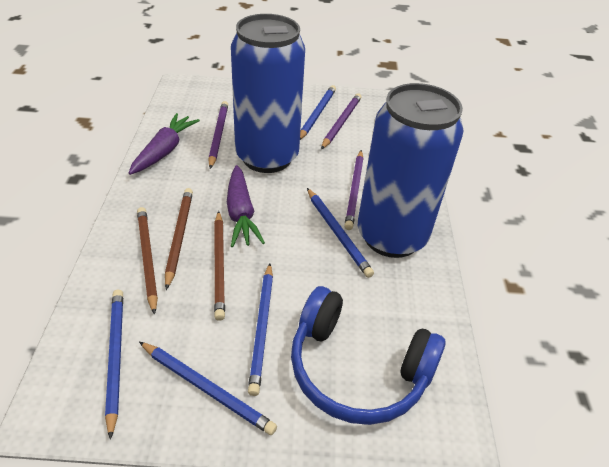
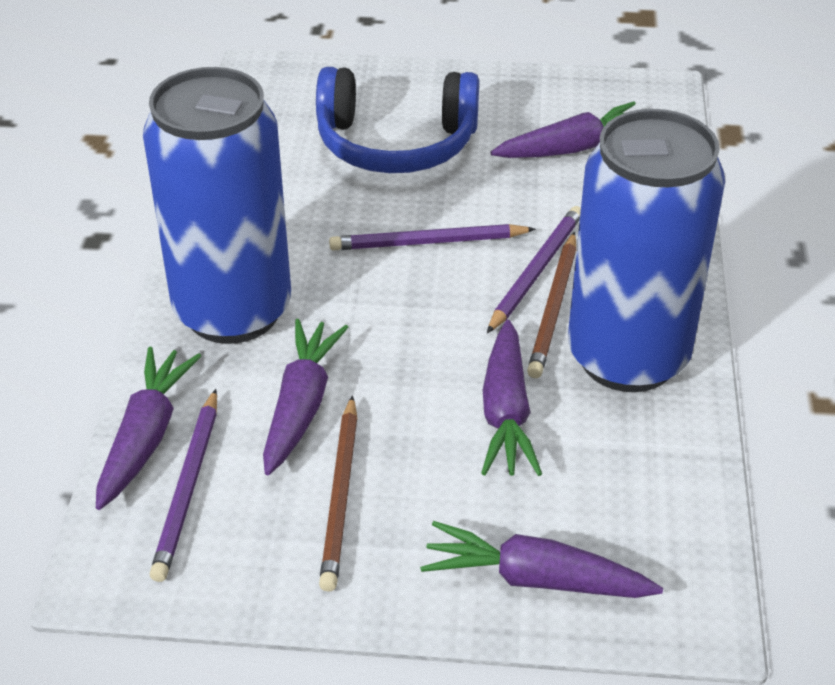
blue pencil: [105,290,123,440] [139,342,277,435] [248,263,273,396] [300,85,336,140] [307,188,374,278] = 5 -> none = 0
brown pencil: [137,207,158,315] [165,188,193,290] [214,211,225,321] = 3 -> [319,395,358,592] [527,232,576,378] = 2
purple carrot: [129,113,200,175] [227,165,265,247] = 2 -> [96,347,201,510] [263,319,349,475] [420,521,663,598] [481,320,542,476] [490,101,636,158] = 5

